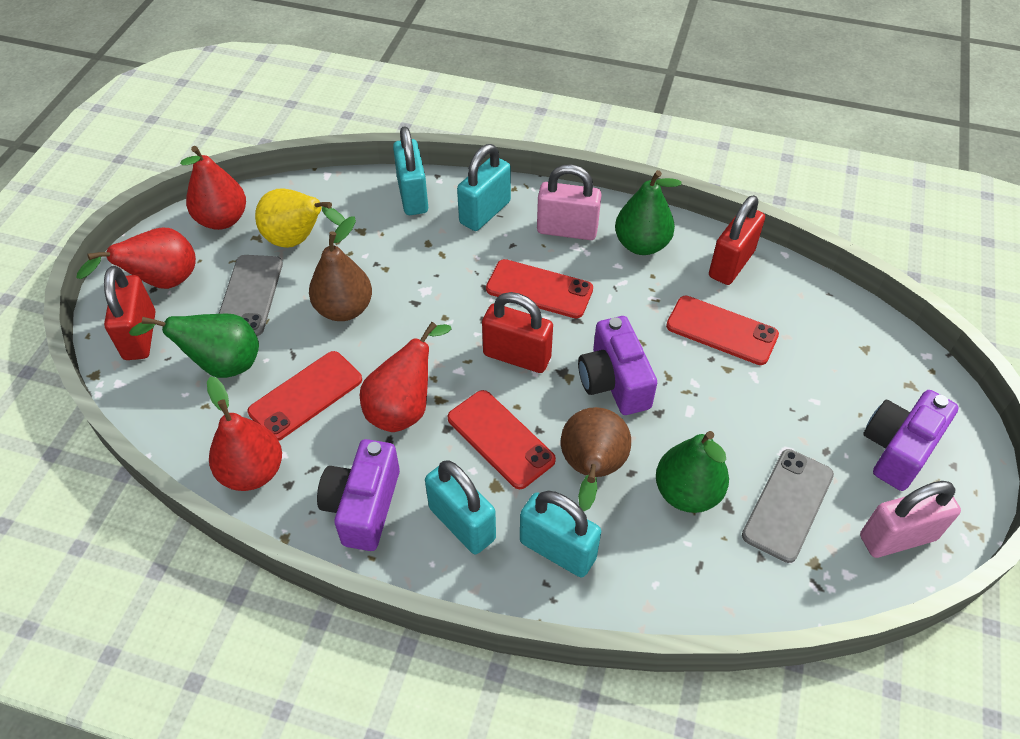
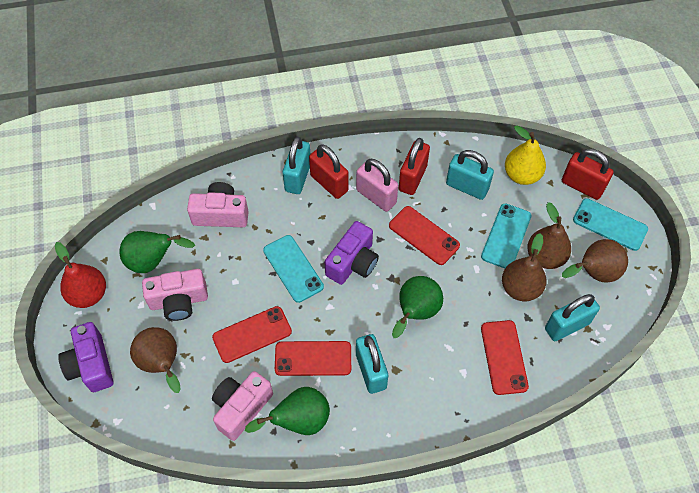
brown pear: [309,216,372,321] [561,407,631,511] = 2 -> [130,327,181,393] [502,233,546,301] [527,202,571,269] [562,239,628,282] = 4
grey phone: [219,255,283,336] [742,449,834,563] = 2 -> none = 0
pink camera: none = 0 -> [142,269,208,321] [187,182,249,227] [212,371,273,441] = 3
pink padlock: [537,165,602,240] [860,481,961,558] = 2 -> [356,159,398,212] = 1
purple camera: [317,439,400,551] [578,316,657,415] [863,390,959,491] = 3 -> [58,322,113,392] [324,221,379,285] = 2
red pear: [77,228,196,289] [180,146,246,230] [207,376,282,491] [360,322,452,432] = 4 -> [55,242,106,308] = 1
turquoise phone: none = 0 -> [263,235,324,303] [481,203,532,269] [573,198,648,251] = 3

